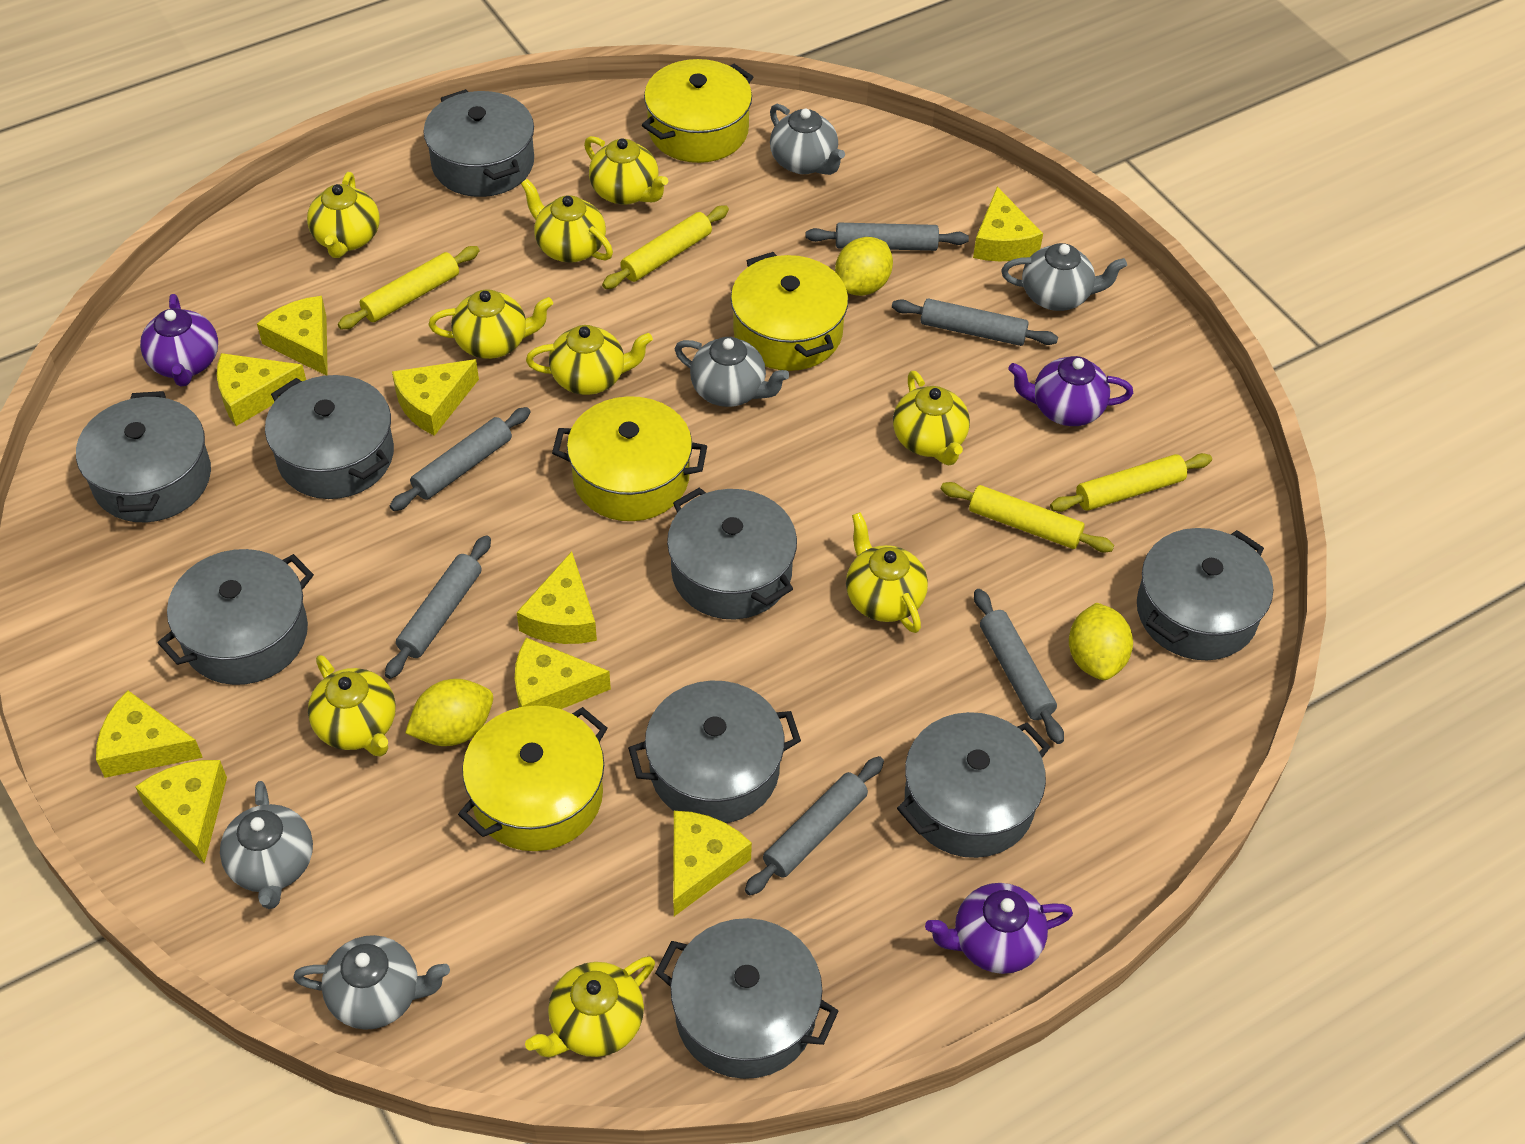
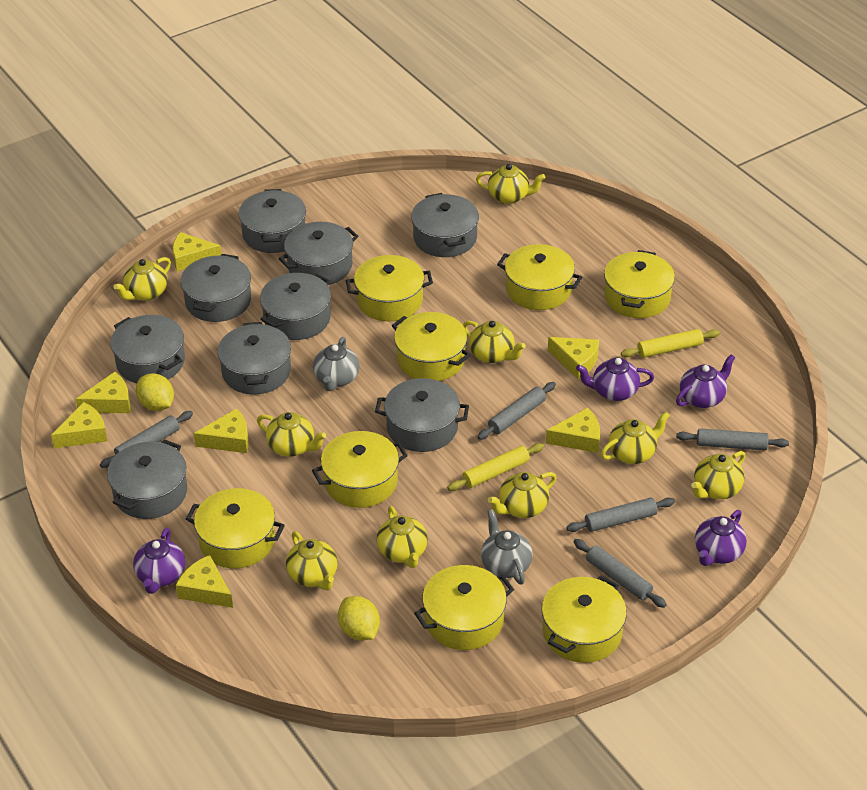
grey rolling pin: [385,535,491,679] [390,407,531,511] [745,756,884,895] [806,223,969,251] [892,298,1058,346] [974,589,1064,744] = 6 -> [100,411,193,468] [478,382,556,440] [566,497,675,532] [574,539,667,608] [676,429,789,451] = 5
grey teapot: [220,781,313,909] [293,935,450,1030] [675,337,789,407] [770,104,845,175] [1001,243,1127,311] = 5 -> [313,337,359,391] [481,509,533,585] = 2
purple teapot: [140,294,218,387] [925,883,1073,974] [1008,356,1133,426] = 3 -> [133,528,185,594] [576,358,654,401] [676,354,736,408] [695,510,747,566] = 4
yellow cheese: [96,691,203,778] [135,760,227,864] [217,353,306,426] [257,296,328,375] [392,359,479,436] [515,638,611,709] [517,551,597,644] [673,811,752,916] [973,187,1043,261] = 9 -> [51,402,107,448] [76,372,131,413] [173,232,222,272] [176,555,233,608] [194,409,249,453] [546,408,600,453] [548,337,599,379] = 7
yellow lemon: [405,679,493,746] [835,237,893,296] [1069,603,1133,680] = 3 -> [136,373,174,411] [338,596,380,640] = 2
yellow pot: [458,705,607,851] [552,396,707,521] [642,59,753,163] [731,252,848,371] = 4 -> [186,488,285,568] [312,431,408,508] [346,255,433,321] [392,312,471,381] [414,565,514,650] [497,244,582,310] [541,575,627,663] [604,250,675,318] = 8
yellow rolling pin: [338,246,480,329] [602,205,729,289] [941,482,1114,553] [1050,453,1212,512] = 4 -> [447,443,544,491] [621,329,720,358] = 2

